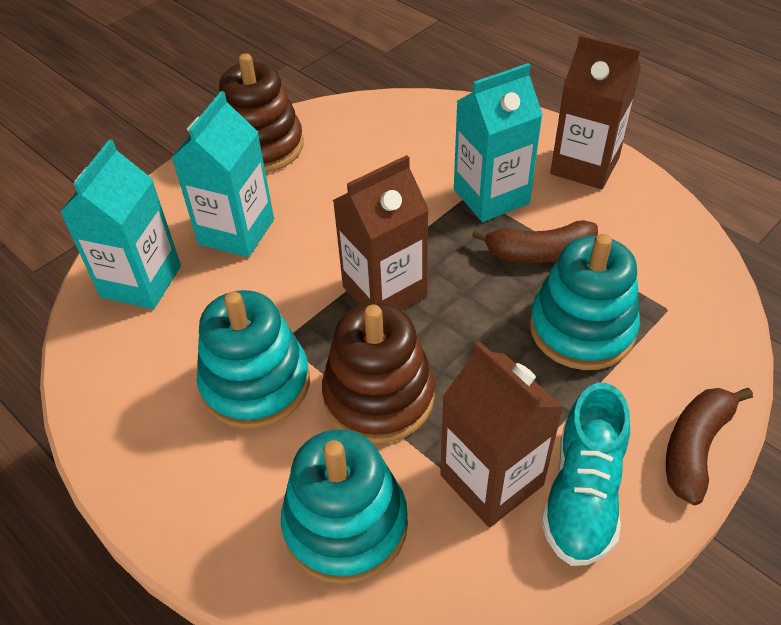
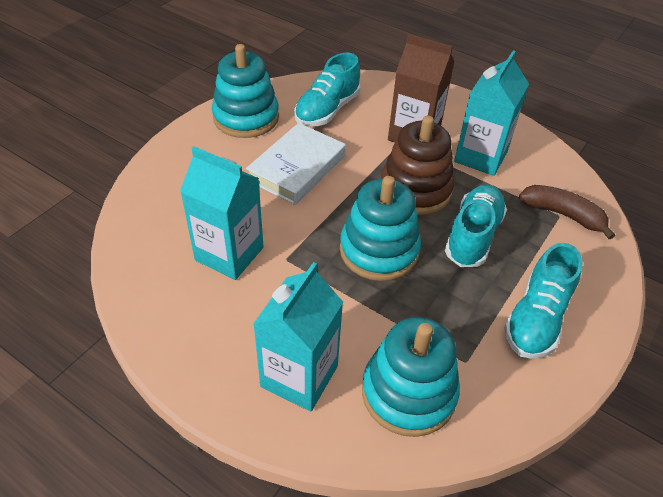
brown banana: [472,220,598,263] [666,388,753,505] = 2 -> [519,185,615,239] = 1
brown carton: [333,155,429,310] [440,341,564,528] [550,34,641,189] = 3 -> [388,34,454,143] = 1
brown stacking toy: [219,53,304,173] [322,303,435,444] = 2 -> [381,116,454,215] = 1
turquoise shoe: [541,383,630,566] = 1 -> [294,53,360,126] [445,184,507,267] [504,243,583,359] = 3
white book: none = 0 -> [246,123,346,205] = 1

